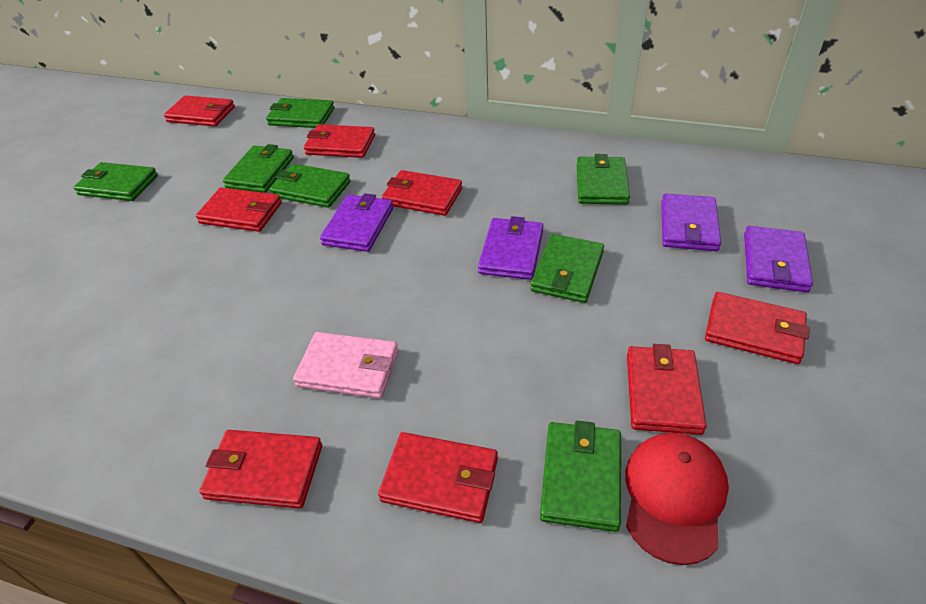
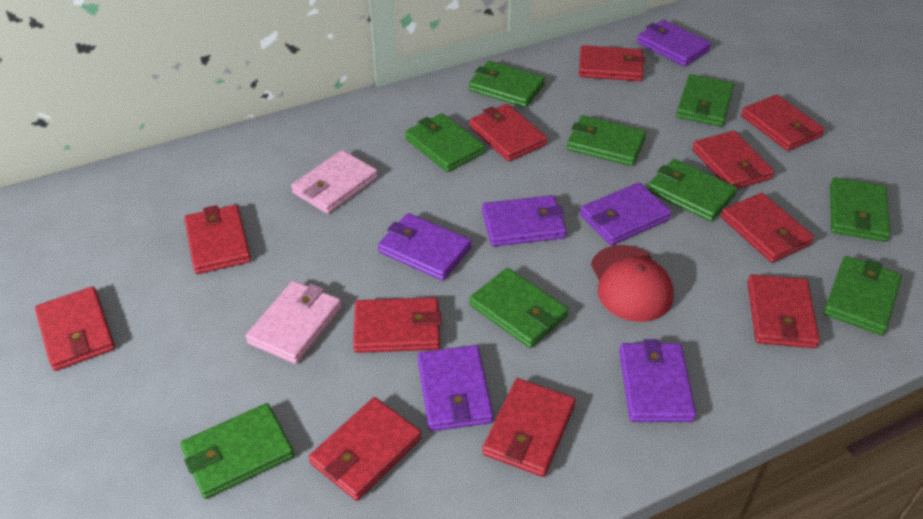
green wallet: [74,162,158,201] [223,144,294,193] [266,98,334,128] [269,164,351,208] [530,234,604,303] [540,421,621,532] [577,154,630,205] = 7 -> [180,403,294,499] [405,113,485,172] [469,61,545,108] [469,268,569,348] [567,115,646,166] [648,159,737,222] [676,74,734,127] [824,256,902,335] [830,177,890,242] = 9
pink wallet: [293,332,399,399] = 1 -> [245,281,342,364] [291,150,378,214] = 2
purple wallet: [320,193,393,252] [478,216,543,280] [661,193,721,251] [744,226,813,292] = 4 -> [378,213,472,281] [418,345,494,431] [482,195,567,247] [580,182,672,245] [619,339,696,422] [637,20,711,67] = 6
red wallet: [164,95,235,126] [196,187,282,232] [199,430,322,509] [304,124,375,158] [378,432,498,523] [382,170,462,216] [627,344,707,435] [705,292,810,364] = 8 -> [35,286,115,371] [184,205,251,274] [309,397,422,501] [353,297,441,353] [469,104,547,162] [482,378,576,477] [579,45,645,81] [692,131,774,189] [721,193,814,263] [741,94,824,151] [747,274,820,348] = 11

